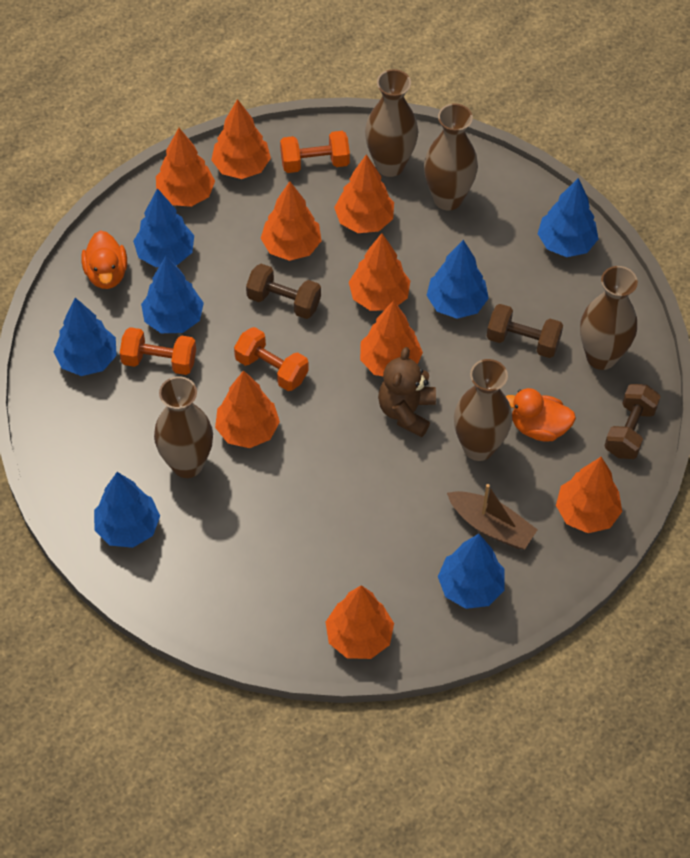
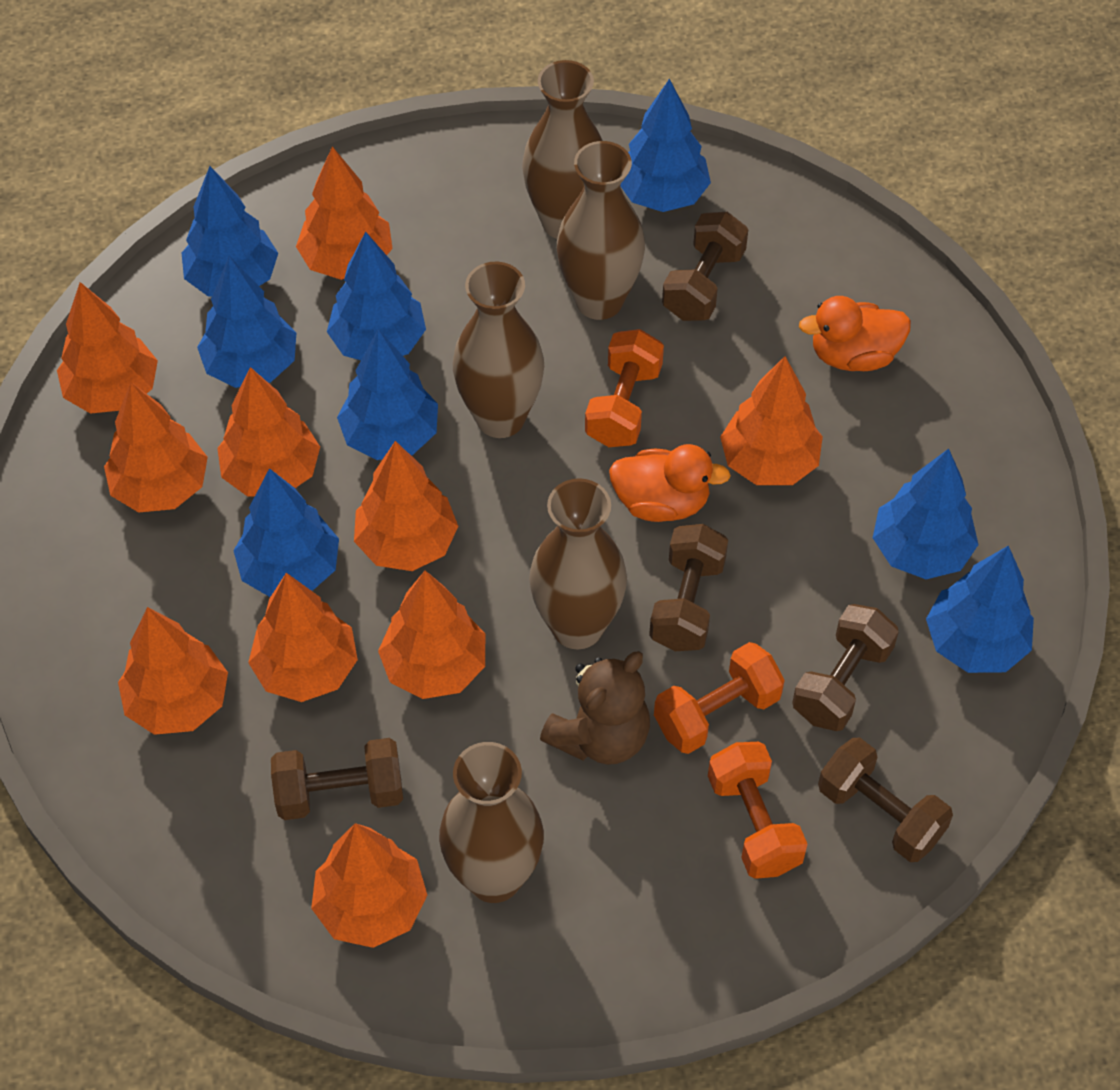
blue tree: [54,297,117,376] [94,472,160,548] [133,188,194,267] [141,256,204,333] [426,240,489,319] [438,534,505,609] [538,178,598,257] = 7 -> [182,166,278,296] [197,256,296,388] [233,468,339,597] [327,231,426,360] [337,329,438,460] [620,79,711,212] [873,449,979,579] [926,545,1034,673] = 8
brown boat: [447,484,538,549] = 1 -> none = 0
brown dumbbell: [246,264,321,319] [487,304,563,358] [605,384,661,459] = 3 -> [271,738,403,820] [649,524,728,651] [662,212,748,321] [792,604,899,731] [818,738,953,862] = 5
orange tree: [156,128,215,207] [211,99,271,179] [215,370,280,448] [261,181,322,261] [325,585,394,659] [334,154,394,233] [349,233,410,311] [360,300,423,376] [556,457,622,533] = 9 -> [57,282,158,414] [104,382,208,513] [118,607,228,735] [217,367,320,497] [248,573,358,702] [296,146,393,280] [311,823,427,948] [354,441,458,571] [378,571,485,699] [720,356,823,485] = 10

